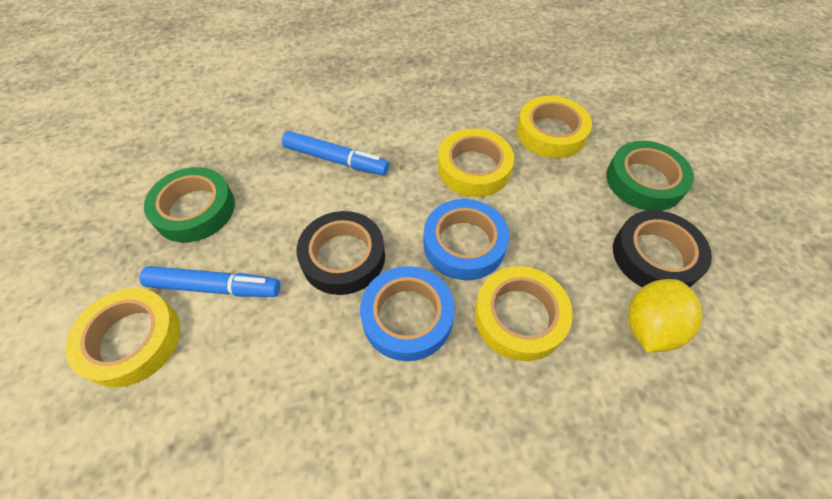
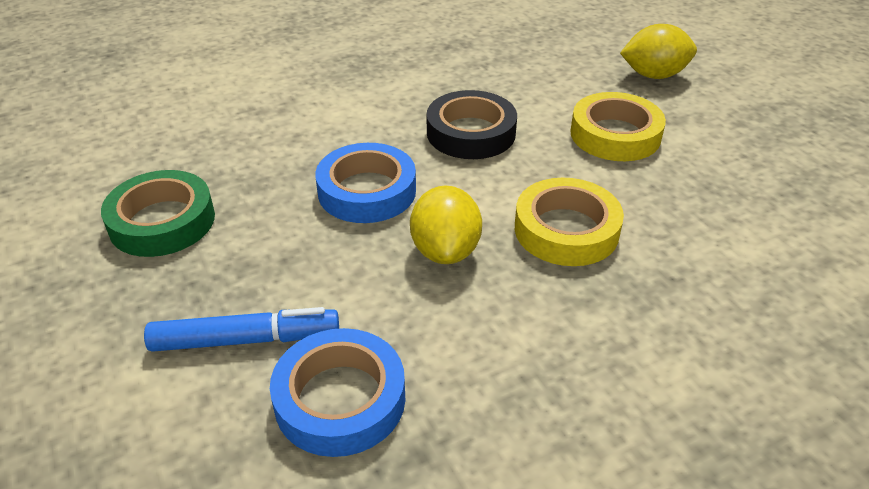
black tape: [297,211,385,295] [613,210,712,287] = 2 -> [427,90,517,159] = 1
blue marker: [139,266,280,297] [282,131,389,176] = 2 -> [144,307,339,352] = 1
green tape: [144,167,235,242] [606,141,694,211] = 2 -> [101,170,215,257] = 1
yellow lemon: [628,279,702,353] = 1 -> [410,185,482,264] [620,24,697,79] = 2
yellow tape: [65,288,180,388] [438,129,514,197] [475,266,573,361] [516,96,592,158] = 4 -> [515,177,624,266] [570,92,666,161] = 2

